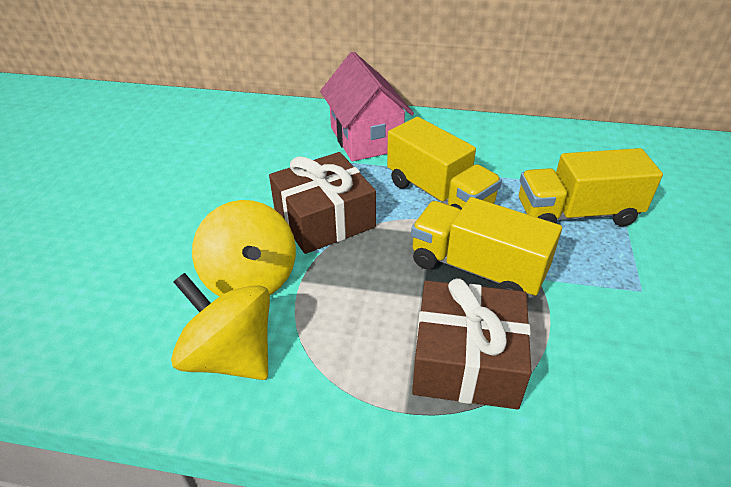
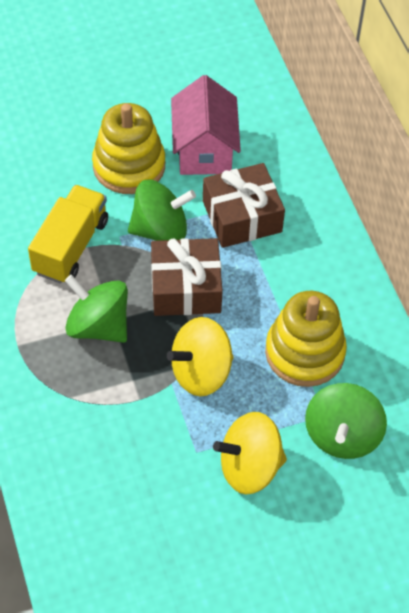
green spinning top: none = 0 -> [65,275,128,343] [128,180,196,241] [305,383,387,459] = 3
yellow stacking toy: none = 0 -> [92,103,165,194] [265,291,347,387] = 2
yellow truck: [387,117,502,209] [411,197,562,297] [519,148,663,227] = 3 -> [28,185,108,284] = 1

